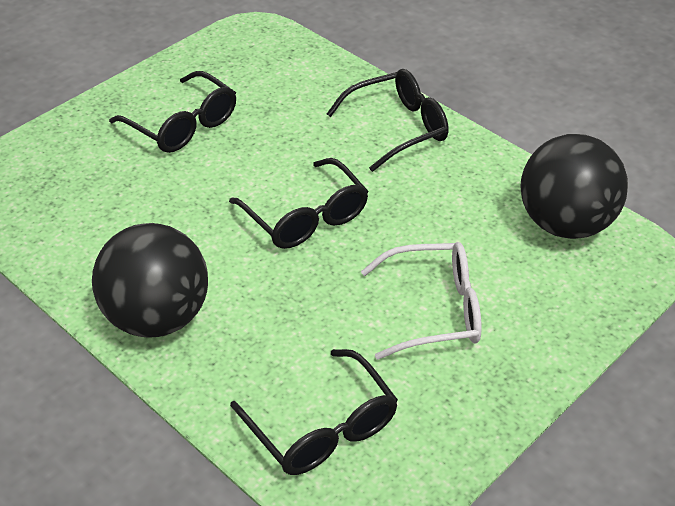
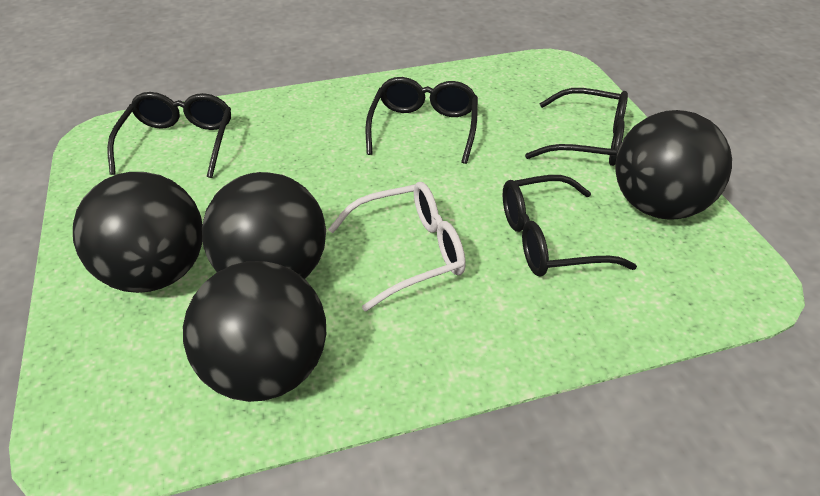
black ball: [92,223,208,338] [520,134,628,239] = 2 -> [73,172,203,293] [183,261,326,402] [202,172,326,279] [616,110,732,220] = 4

